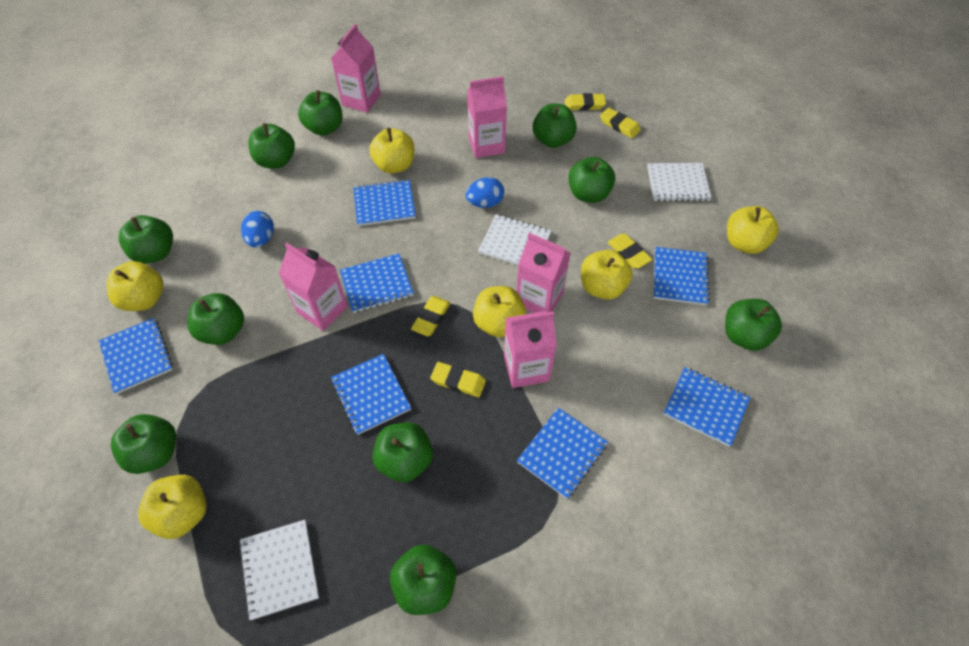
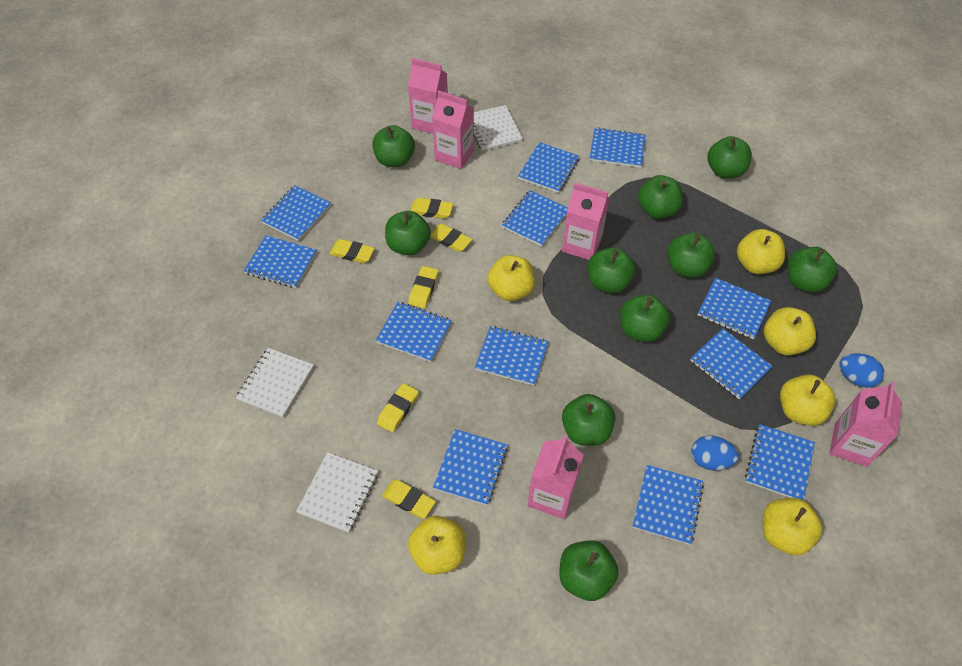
blue notebook: [99,318,173,394] [331,354,411,435] [340,253,414,313] [353,179,416,226] [517,408,608,499] [654,247,710,305] [663,367,750,447] = 7 -> [244,235,317,288] [261,185,331,241] [376,302,452,362] [433,429,508,505] [475,326,548,386] [502,190,568,247] [518,142,579,193] [589,127,645,168] [633,465,704,545] [690,329,772,399] [698,278,771,339] [745,424,815,500] = 12
yellow eraser: [411,296,451,336] [430,362,486,397] [564,93,606,111] [600,108,641,138] [607,233,652,269] = 5 -> [330,239,375,263] [377,383,419,432] [382,480,436,518] [408,266,439,308] [410,198,453,219] [430,224,472,252] = 6

